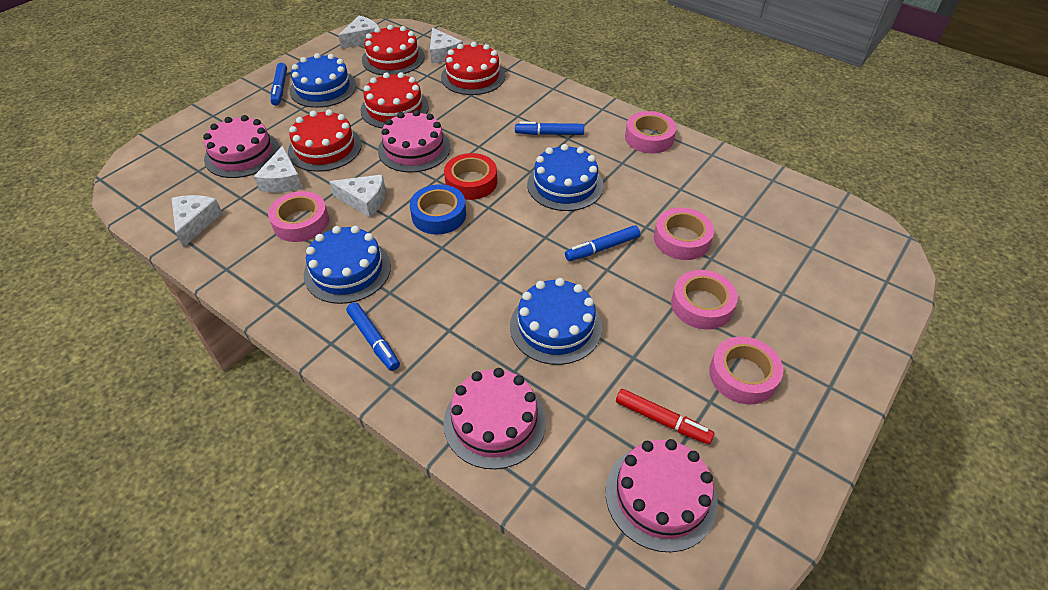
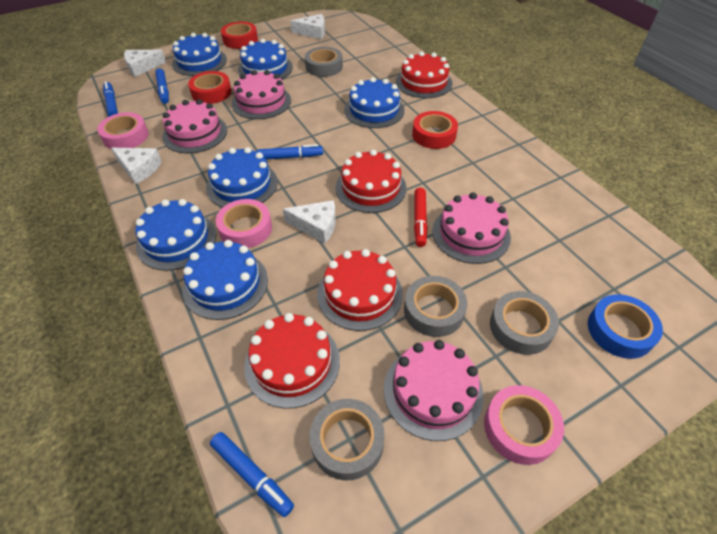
blue cake: [290,53,356,108] [304,226,391,304] [510,278,602,365] [527,144,604,211] = 4 -> [136,199,216,271] [172,33,227,76] [182,240,268,320] [206,147,278,208] [238,39,293,79] [344,77,405,128] = 6
grey tape: none = 0 -> [305,47,343,77] [310,399,385,481] [404,276,467,337] [490,291,559,355] = 4
pink tape: [268,191,329,242] [625,111,676,154] [654,208,714,260] [671,270,738,330] [709,336,783,405] = 5 -> [97,112,149,149] [216,199,272,248] [484,385,564,465] = 3
red tape: [444,153,497,200] = 1 -> [188,71,232,104] [221,21,258,49] [412,111,458,149] = 3
white cheese: [172,195,223,248] [254,146,302,193] [329,174,386,217] [338,16,379,49] [430,28,463,63] = 5 -> [111,148,162,184] [124,50,166,77] [283,200,336,244] [291,14,325,39] = 4

